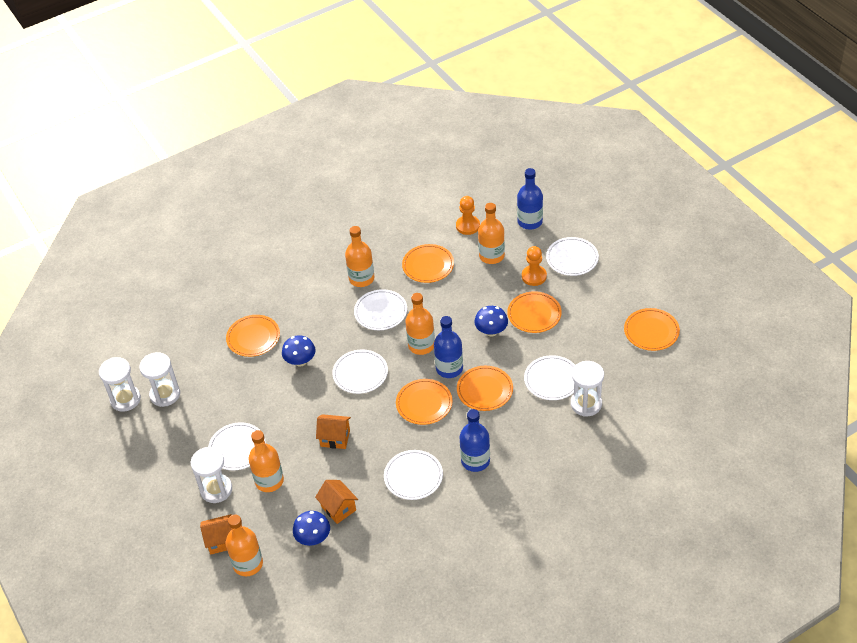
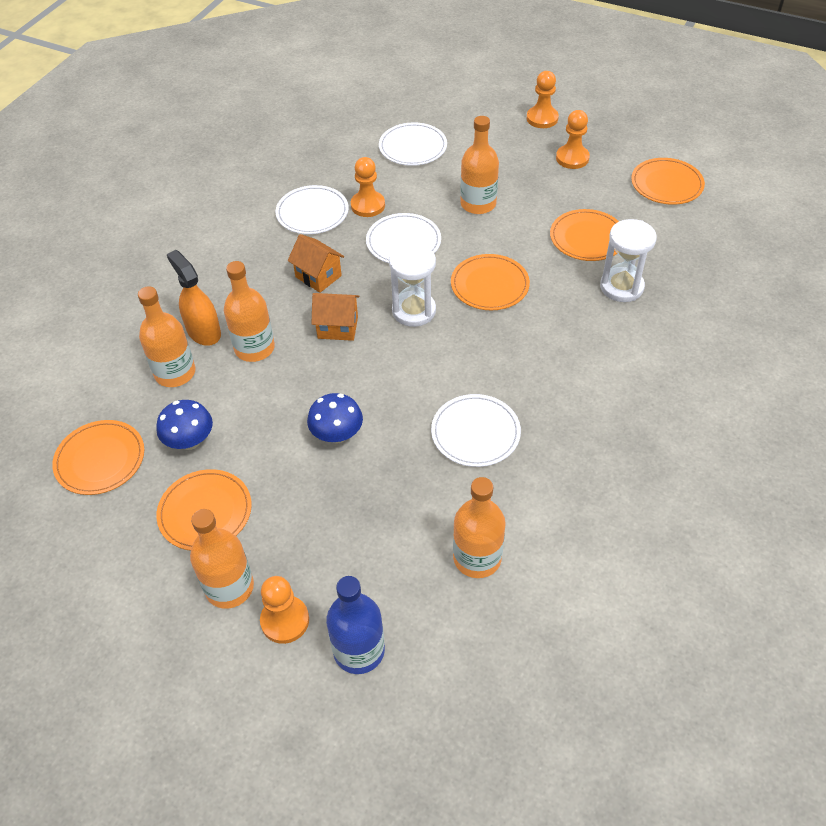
blue bottle: [434,316,463,378] [460,409,490,472] [517,168,543,229] = 3 -> [326,576,385,674] = 1
blue mushroom: [282,335,316,367] [293,511,330,546] [474,306,508,337] = 3 -> [156,400,213,450] [307,393,363,444] = 2
orange house: [200,514,232,555] [315,480,358,524] [316,414,351,449] = 3 -> [288,234,344,293] [311,293,360,341] = 2
orange pawn: [456,196,480,235] [522,246,547,286] = 2 -> [260,576,309,644] [351,157,385,217] [527,71,559,128] [556,110,590,169] = 4
orange plate: [226,315,280,357] [396,379,452,425] [402,244,454,283] [457,366,513,411] [507,291,562,333] [624,308,680,351] = 6 -> [52,420,144,495] [156,469,252,551] [451,254,530,310] [550,209,619,261] [631,158,705,205] = 5
orange spray bottle: none = 0 -> [167,250,221,346] = 1
white hourglass: [99,357,141,412] [139,352,180,407] [191,447,232,503] [571,361,604,417] = 4 -> [389,243,436,327] [600,219,657,302] = 2
white plate: [208,422,266,471] [332,350,388,394] [354,289,407,330] [384,450,443,500] [524,355,575,400] [546,237,599,276] = 6 -> [276,185,349,234] [366,213,441,263] [379,122,447,166] [431,394,521,467] = 4

